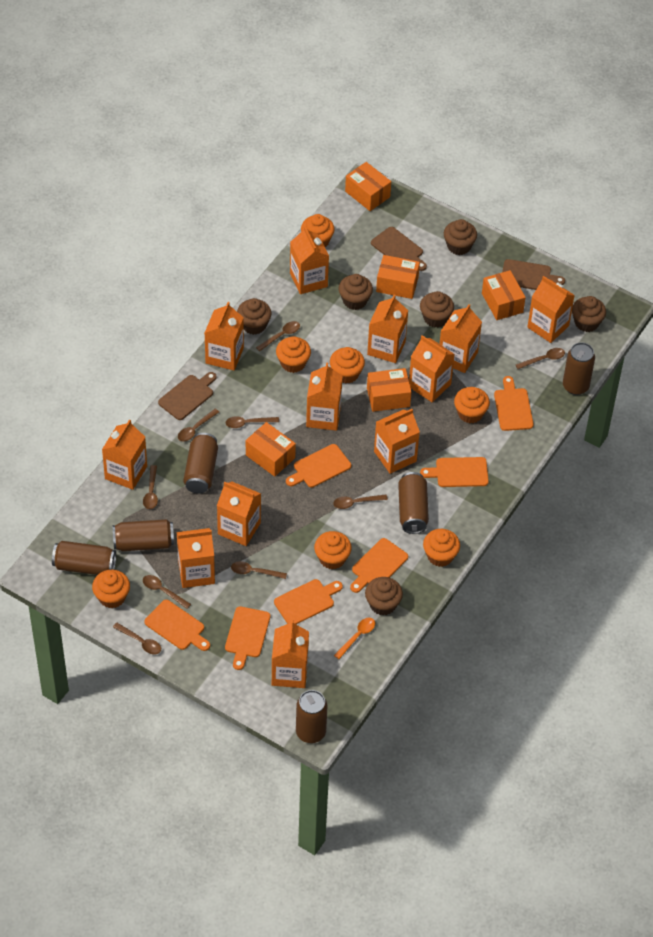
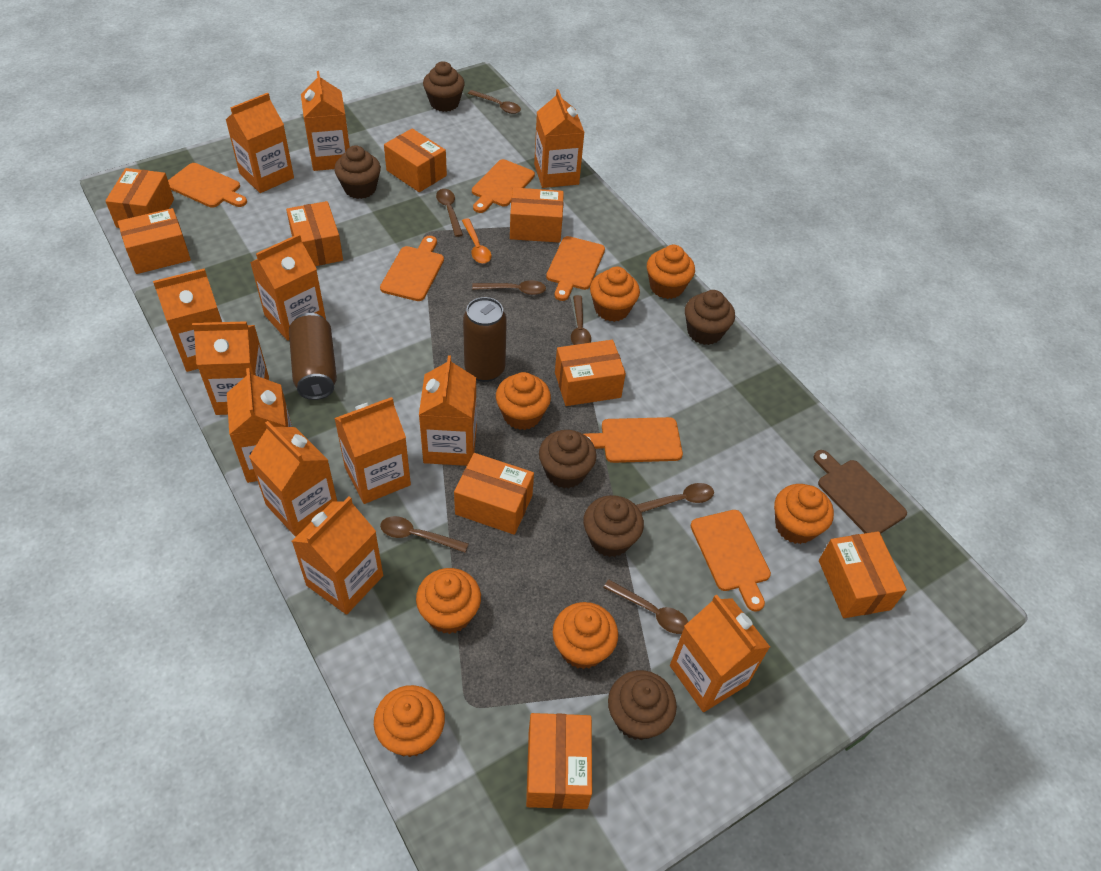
brown can: [52,541,116,575] [113,519,174,551] [183,433,218,494] [296,690,328,743] [398,472,429,534] [563,342,595,395] = 6 -> [289,313,337,400] [463,297,507,382] = 2
brown cutting board: [158,372,217,420] [371,227,427,271] [502,259,565,290] = 3 -> [813,450,907,534] = 1
brown spoon: [113,622,161,654] [143,465,158,509] [143,575,191,609] [178,409,219,442] [226,416,279,428] [231,561,287,579] [256,321,300,351] [333,495,388,509] [516,348,565,369] = 9 -> [380,516,469,553] [436,189,463,237] [468,90,521,114] [472,280,546,295] [571,295,591,345] [603,580,688,634] [636,483,714,513] = 7
orange box: [246,422,296,477] [345,162,391,211] [367,368,412,412] [376,255,420,299] [482,270,526,320] = 5 -> [105,168,174,228] [118,208,191,274] [286,201,343,266] [384,128,447,192] [454,453,534,535] [510,188,564,243] [526,713,592,809] [555,340,626,406] [819,531,907,618] = 9
orange cutting board: [144,600,210,651] [225,606,270,670] [274,579,343,624] [286,444,351,488] [350,538,408,593] [420,457,489,487] [494,376,534,431] = 7 -> [168,163,247,208] [380,236,444,301] [472,159,535,213] [546,236,605,301] [584,417,683,463] [691,510,771,612] = 6

